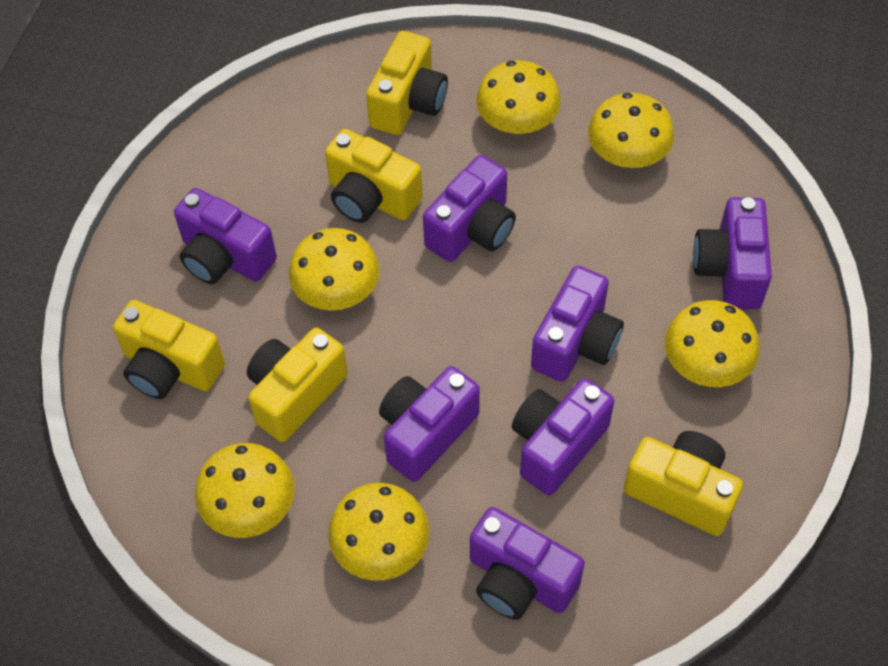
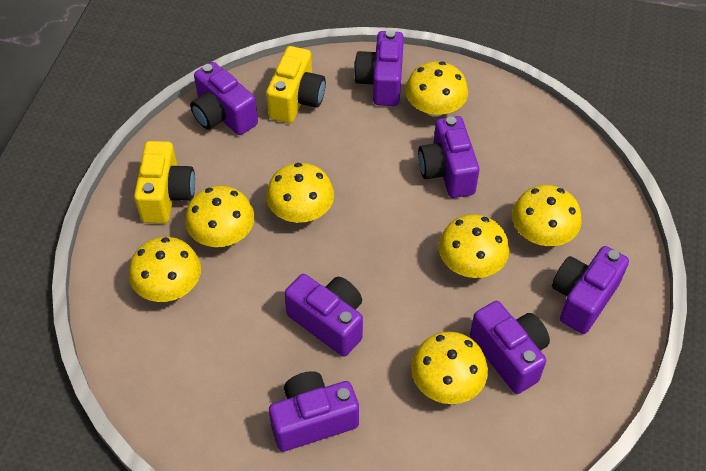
yellow camera: [113,300,225,399] [247,328,348,442] [325,129,423,223] [366,31,448,135] [624,431,743,536] = 5 -> [134,141,195,223] [266,46,326,123] = 2
yellow mushroom: [195,443,295,538] [289,228,380,310] [328,483,429,580] [476,60,561,134] [588,93,674,168] [664,300,760,387] = 6 -> [129,237,201,302] [185,186,254,247] [266,163,334,223] [405,61,468,117] [411,332,488,404] [438,214,509,278] [512,185,582,246] = 7

